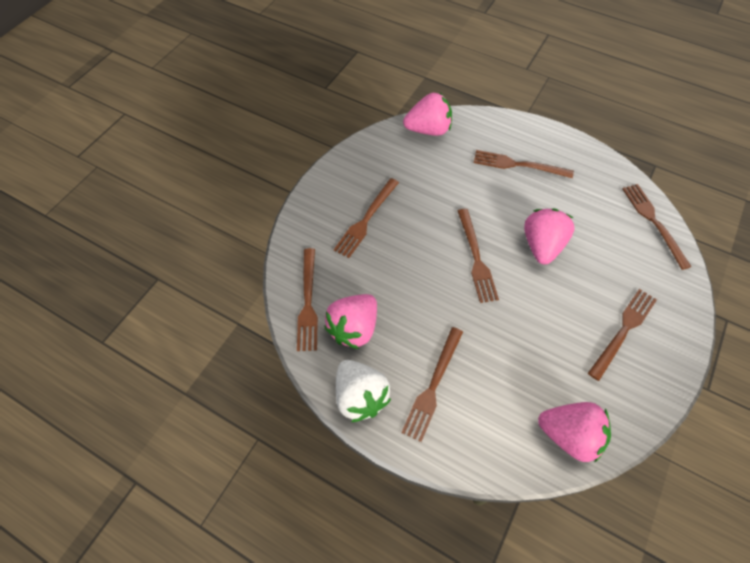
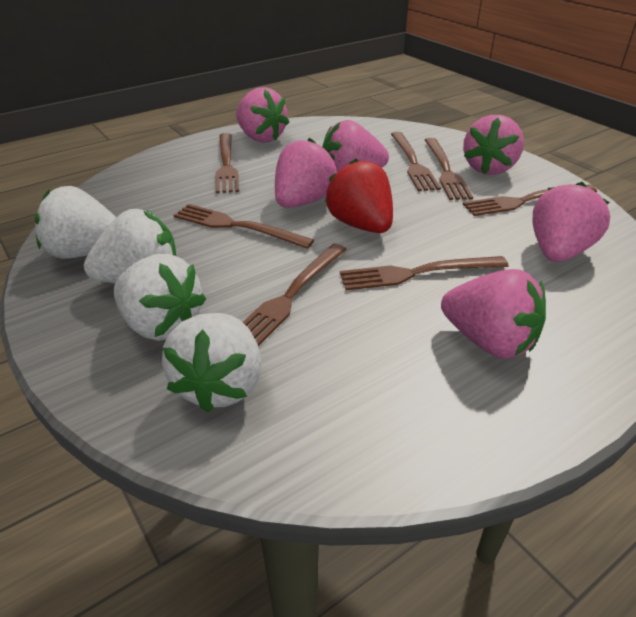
pink strawberry: [324,294,377,349] [403,93,452,136] [524,209,575,265] [538,402,611,463] = 4 -> [236,87,290,143] [275,138,337,208] [322,120,389,172] [441,269,546,359] [463,115,524,175] [533,182,610,262] = 6
red strawberry: none = 0 -> [325,159,393,233] = 1
white strawberry: [336,360,391,422] = 1 -> [35,186,117,259] [84,209,176,283] [114,254,206,341] [162,313,261,413] = 4

